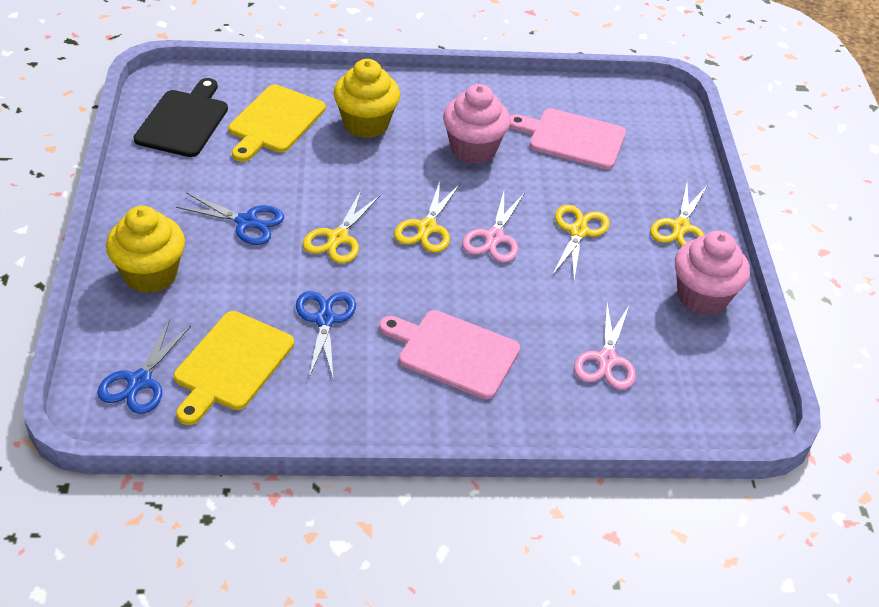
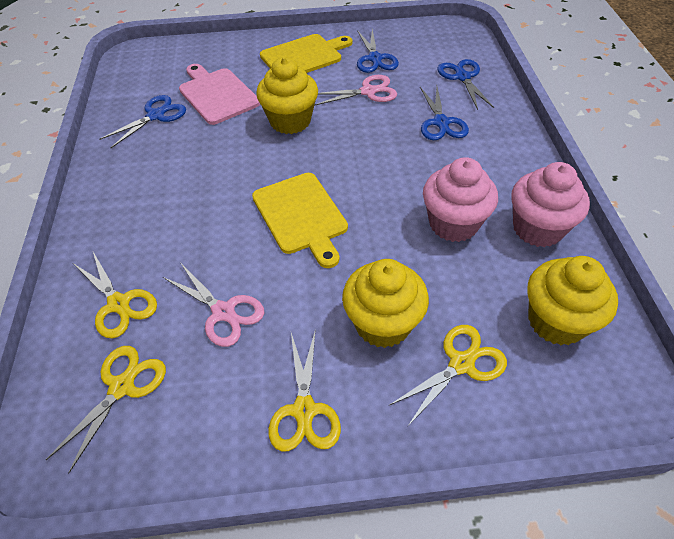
black cutting board: [134,78,228,157] = 1 -> none = 0
blue scissors: [97,320,191,414] [176,192,284,245] [296,291,356,378] = 3 -> [99,95,186,148] [357,29,399,73] [420,87,469,140] [437,59,494,110] = 4
pink cutting board: [379,310,520,399] [509,108,626,169] = 2 -> [179,64,260,125] = 1
yellow cupcake: [106,206,185,293] [333,59,400,138] = 2 -> [256,57,318,134] [342,259,429,348] [527,256,618,345] = 3

